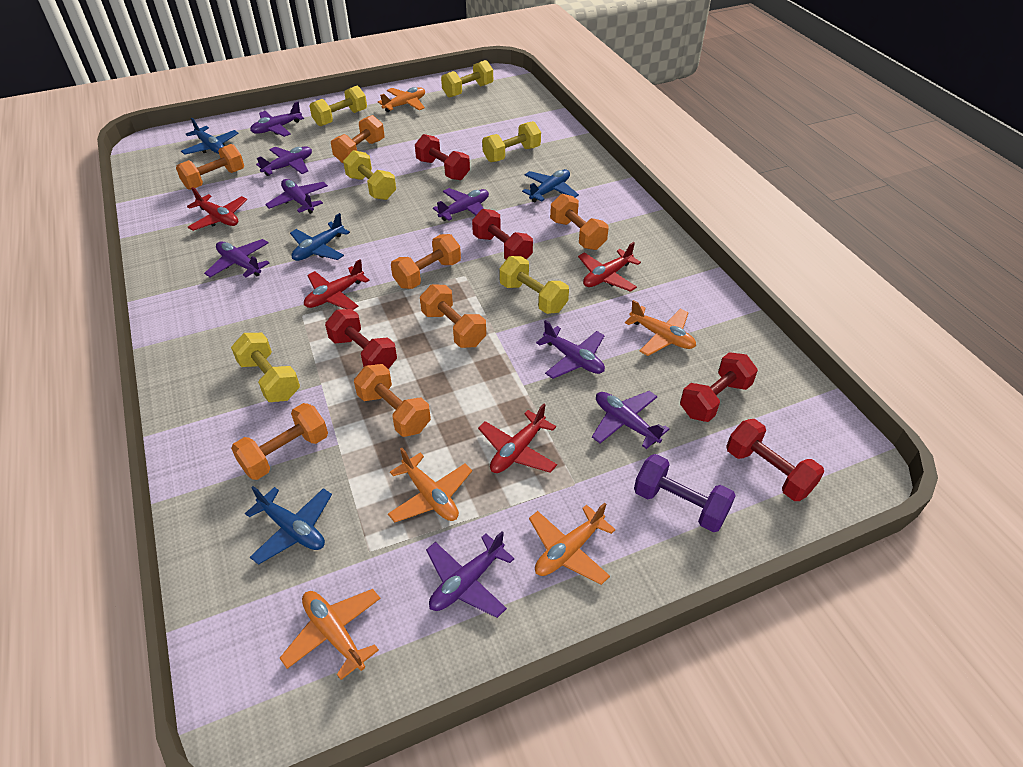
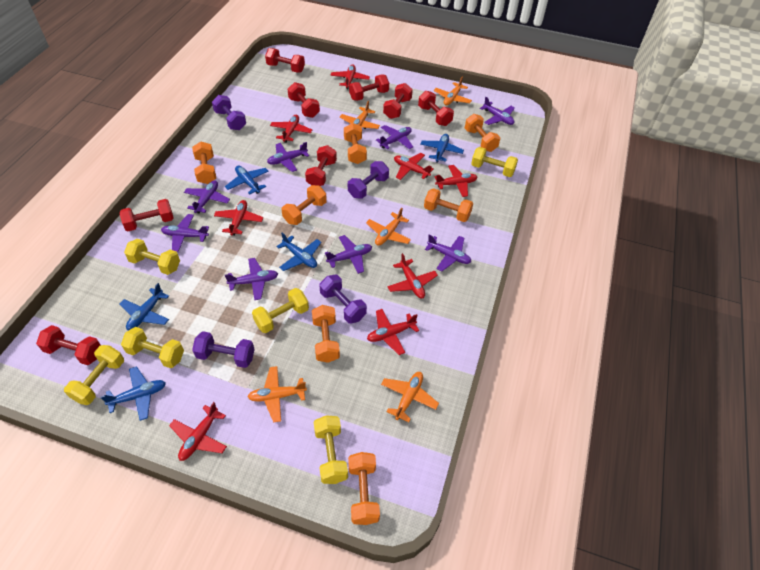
blue plane: [181,118,239,155] [245,486,332,565] [290,213,350,261] [522,169,579,202] = 4 -> [100,366,166,421] [120,283,169,330] [225,166,269,194] [277,233,321,271] [420,134,464,163] = 5
purple dumbbell: [634,454,736,532] = 1 -> [192,331,255,368] [212,95,246,130] [319,275,367,324] [348,161,389,199] = 4
red dumbbell: [325,309,397,369] [415,134,470,180] [472,209,533,260] [680,352,758,422] [726,419,824,501] = 5 -> [36,325,101,365] [119,199,174,231] [265,48,305,73] [288,82,320,118] [305,145,337,186] [349,75,389,101] [383,83,413,119] [418,91,454,126] = 8
red plane: [187,187,247,231] [304,259,370,310] [478,404,557,473] [578,242,641,292] = 4 -> [169,402,227,461] [214,200,263,236] [270,115,312,143] [331,64,370,89] [367,309,419,355] [387,253,438,299] [394,153,434,180] [435,165,477,197] = 8

